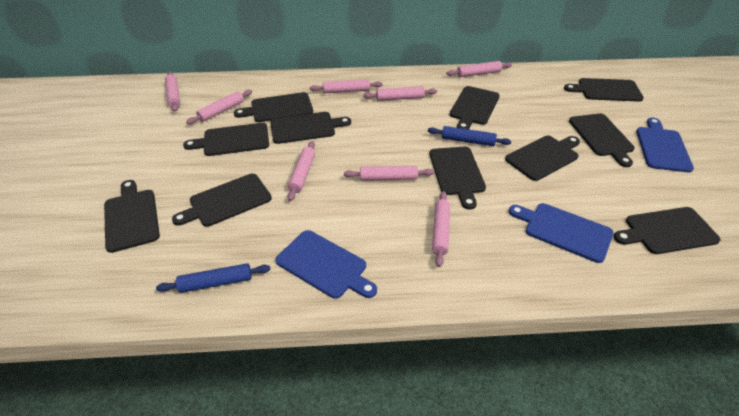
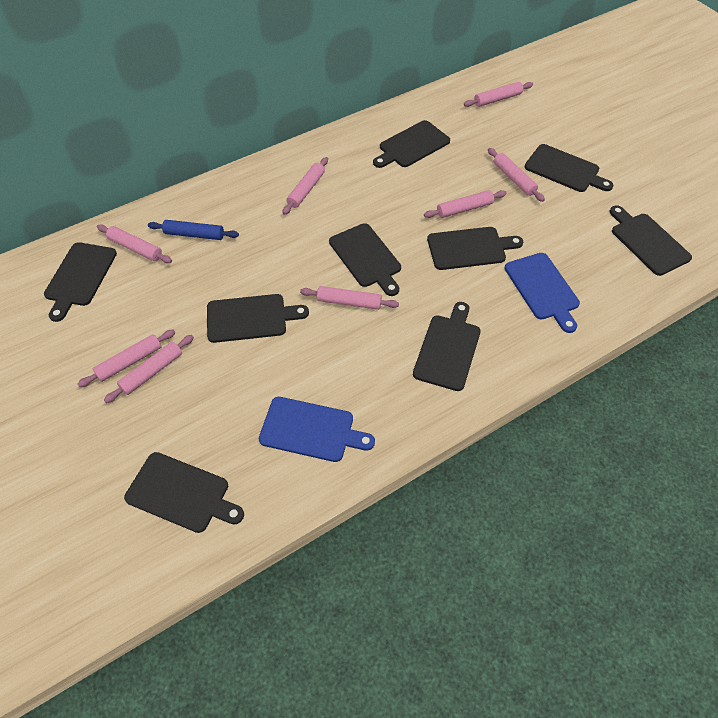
black cutting board: [104,180,160,253] [172,174,272,227] [183,123,269,156] [234,92,313,122] [270,112,351,144] [429,147,486,210] [450,86,500,129] [505,136,580,181] [564,78,644,102] [569,113,635,167] [613,207,721,254] = 11 -> [44,242,117,322] [124,452,244,533] [207,294,309,343] [329,223,401,296] [373,120,450,168] [413,302,481,391] [427,227,523,270] [524,144,613,192] [609,205,692,276] = 9
blue cutting board: [275,230,377,299] [509,203,614,263] [636,118,694,172] = 3 -> [259,397,375,462] [504,253,580,333] = 2
blue rolling pin: [156,263,271,293] [428,126,511,146] = 2 -> [148,220,239,240] = 1

